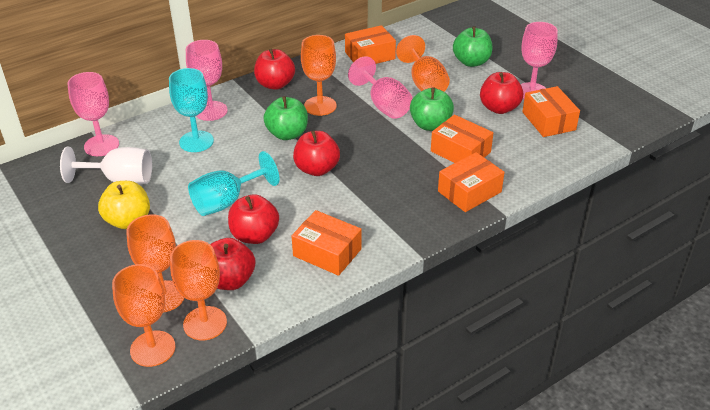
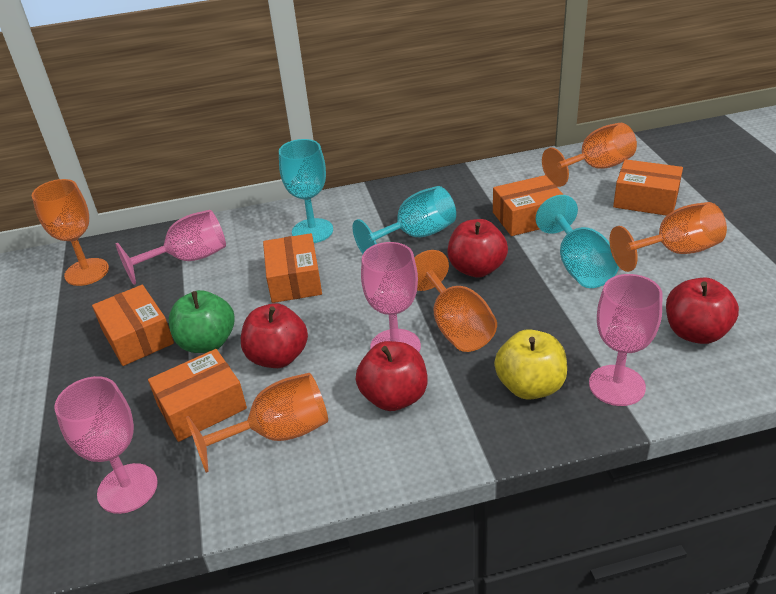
green apple: [264,96,308,140] [410,87,454,131] [453,26,493,67] = 3 -> [169,290,235,353] = 1
red apple: [210,238,255,290] [228,194,279,244] [254,48,295,90] [293,131,340,176] [480,72,523,114] = 5 -> [241,303,308,368] [356,341,427,411] [448,219,508,277] [666,278,739,344] = 4
turquoise goblet: [169,68,214,152] [188,151,280,216] = 2 -> [279,139,333,243] [353,186,456,254] [536,195,620,288] = 3
white goblet: [60,147,152,185] = 1 -> none = 0

